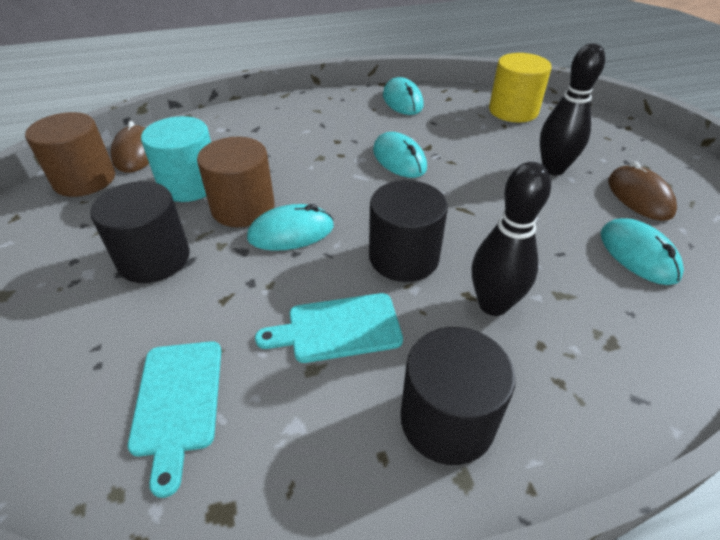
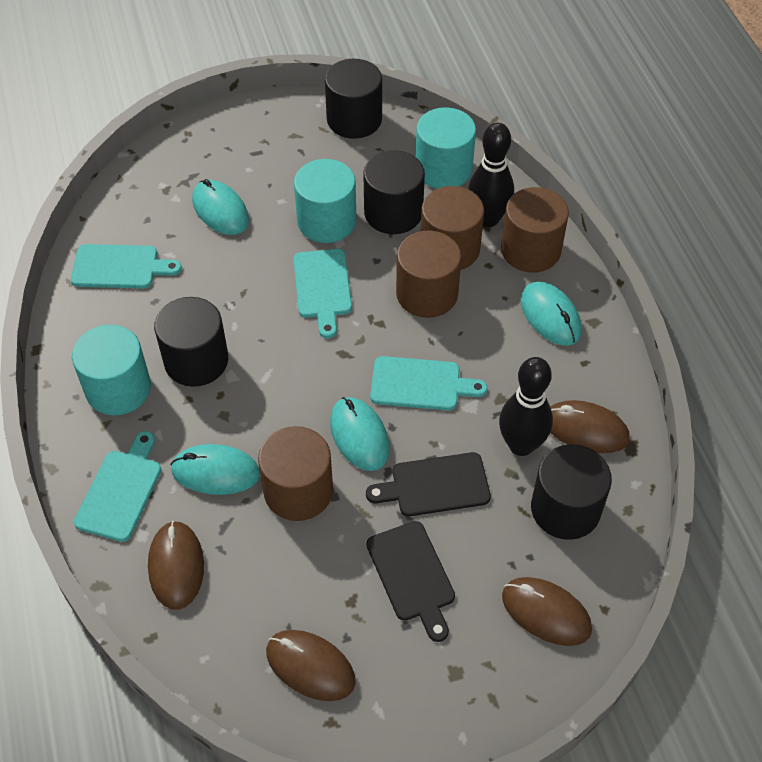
black cutting board: none = 0 -> [366,452,491,516] [366,521,455,642] = 2
black cylinder: [90,181,190,283] [369,180,448,282] [401,327,515,465] = 3 -> [154,297,228,387] [325,59,382,139] [363,150,425,234] [531,444,612,540] = 4
brown cylinder: [25,112,115,197] [197,137,275,227] = 2 -> [258,426,333,521] [396,230,461,318] [421,186,484,270] [501,187,569,273] = 4
brown mouse: [110,121,149,173] [608,161,677,221] = 2 -> [148,521,204,610] [266,630,356,701] [502,577,592,646] [550,400,630,453] = 4
turquoise cutting board: [128,341,221,498] [255,293,403,363] = 2 -> [71,244,182,289] [74,431,161,542] [293,249,352,338] [370,356,488,410] = 4
turquoise cylinder: [141,116,211,202] = 1 -> [72,325,151,416] [294,159,357,243] [416,107,476,189] = 3
yellow cylinder: [489,53,552,122] = 1 -> none = 0

